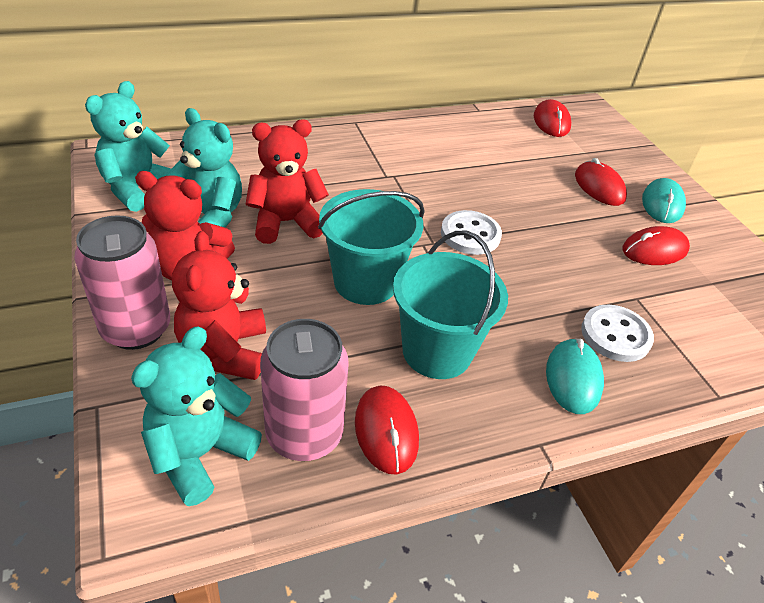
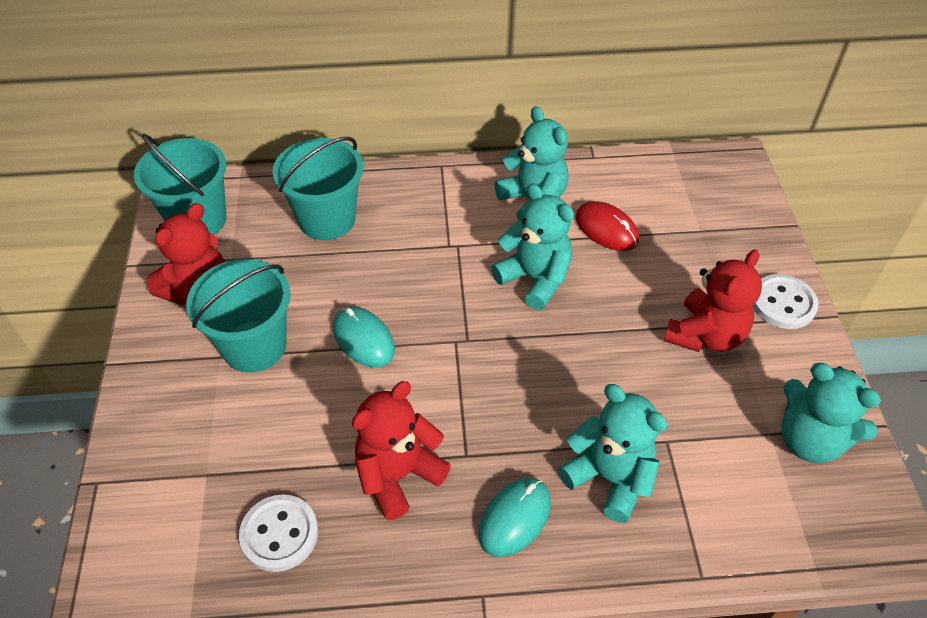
pink can: [74,215,170,350] [260,319,349,461] = 2 -> none = 0
red mouse: [355,386,419,474] [534,99,571,137] [575,158,627,206] [622,226,690,265] = 4 -> [575,201,639,251] = 1
turquoise bucket: [318,189,425,305] [393,230,508,379] = 2 -> [134,133,226,234] [186,259,291,373] [272,137,363,240] = 3
turquoise teddy bear: [85,81,171,212] [131,326,262,506] [166,108,242,227] = 3 -> [491,183,574,310] [495,106,569,221] [558,384,668,523] [781,363,881,463] = 4

